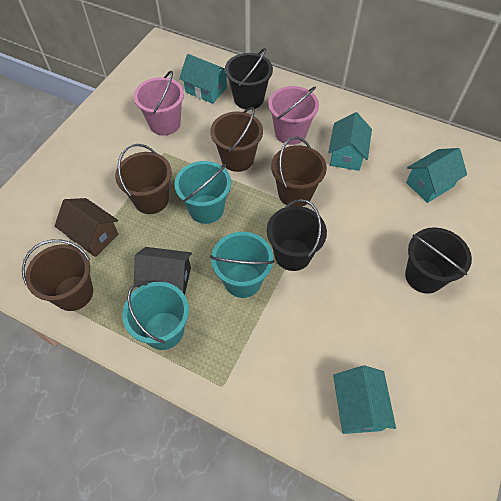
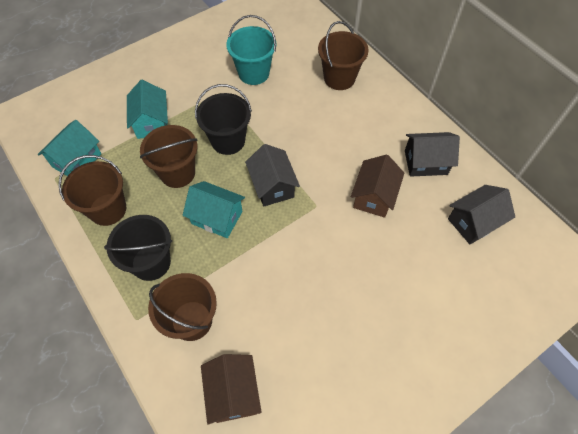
black bucket: [225,48,273,110] [267,199,327,271] [405,227,472,294] = 3 -> [104,215,172,281] [195,84,252,155] = 2
black house: [134,247,192,295] = 1 -> [245,144,300,206] [405,132,460,177] [448,185,515,244] = 3
brown house: [55,198,119,257] = 1 -> [201,354,262,425] [351,154,404,218] = 2
pink bucket: [134,71,184,136] [268,86,319,145] = 2 -> none = 0
turquoise bucket: [122,282,189,350] [174,161,231,224] [210,232,275,298] = 3 -> [226,15,276,85] = 1
turquoise house: [179,54,227,104] [328,112,372,171] [333,365,396,434] [406,148,467,203] = 4 -> [38,120,101,176] [127,80,168,139] [182,181,245,238] = 3

